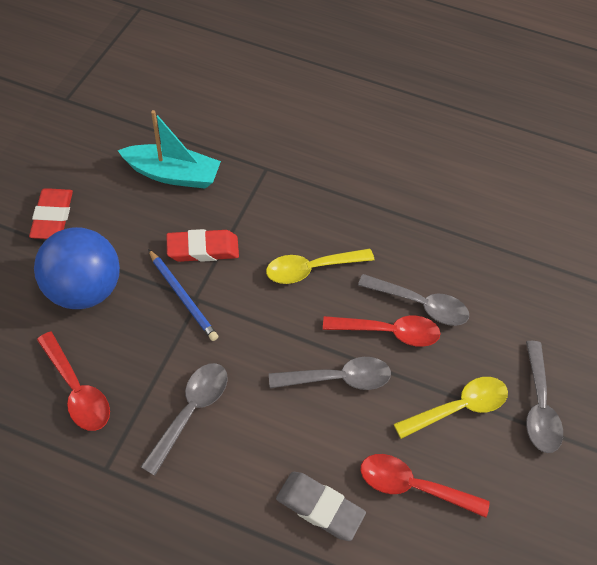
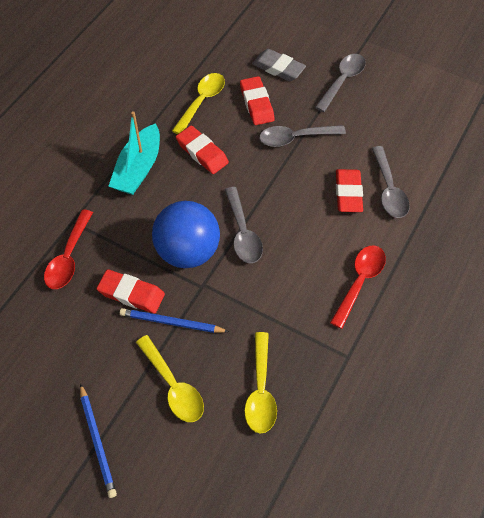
blue pencil: [148,249,218,341] = 1 -> [80,383,117,498] [120,308,229,333] = 2
red eraser: [29,188,73,239] [167,229,239,262] = 2 -> [97,269,165,314] [176,125,229,174] [240,76,274,125] [336,169,363,212] = 4
red spoon: [37,332,110,431] [323,316,441,347] [361,454,489,518] = 3 -> [44,209,93,289] [330,245,386,329] = 2
yellow spoon: [266,249,374,284] [394,377,508,439] = 2 -> [136,335,204,422] [172,73,225,134] [244,332,277,434] = 3

